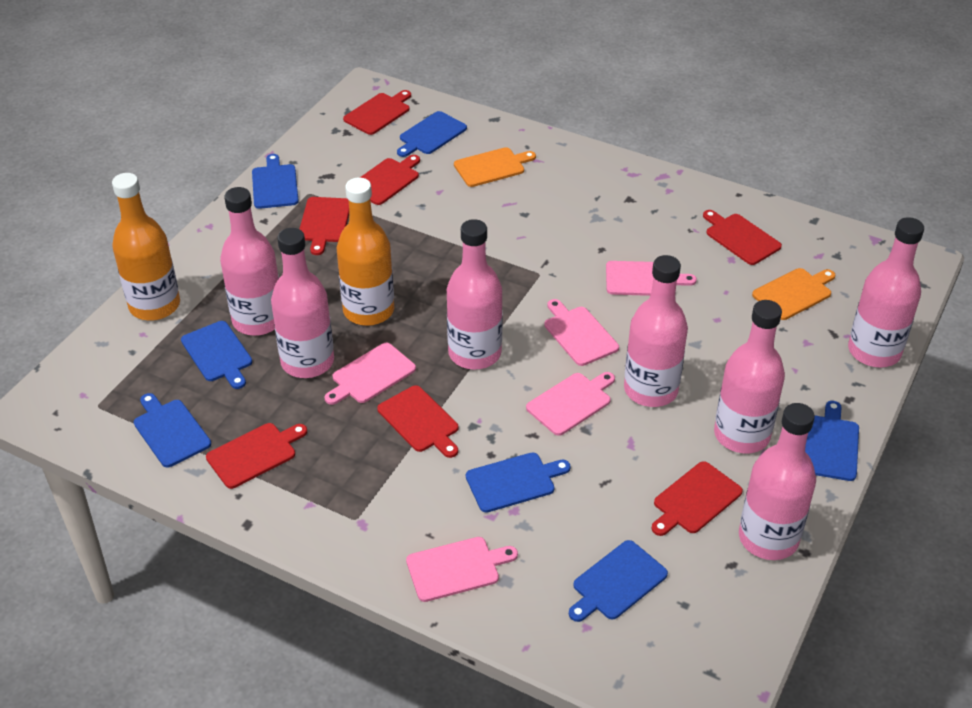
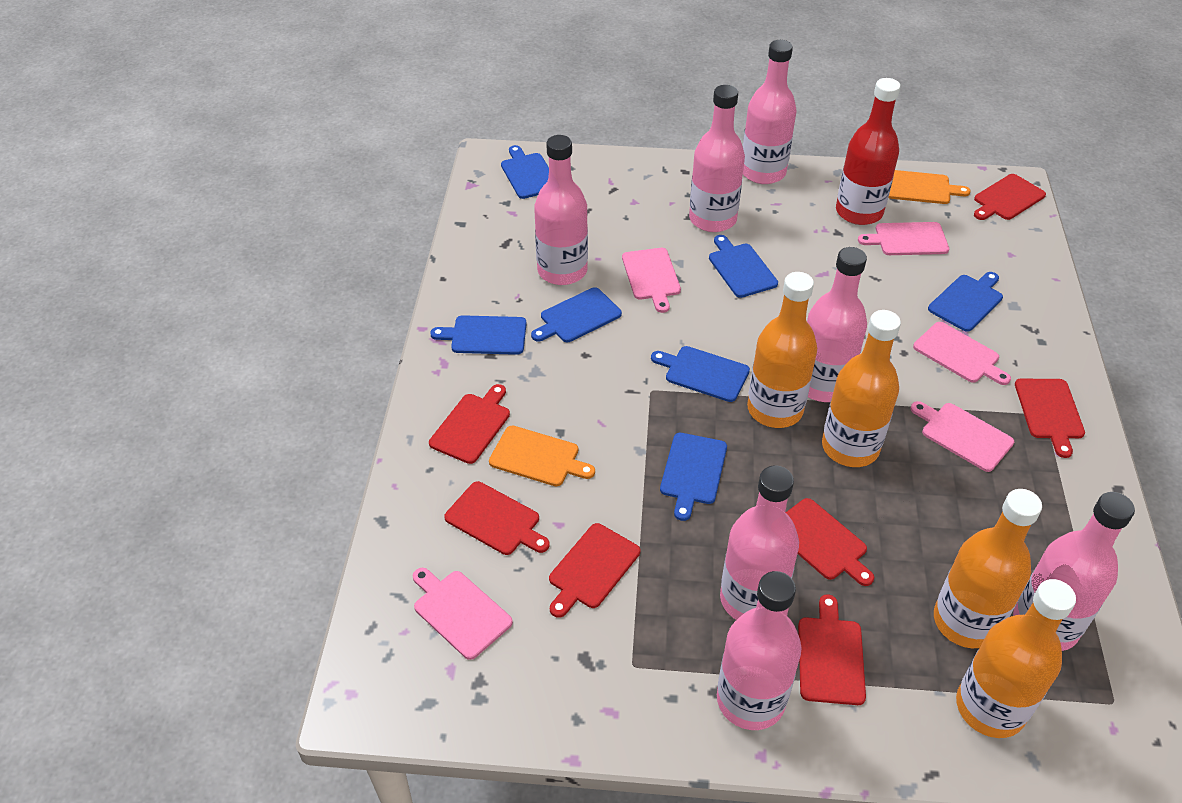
orange bottle: [112,173,180,321] [337,178,394,326] = 2 -> [747,272,817,428] [822,310,901,467] [934,489,1042,648] [956,579,1076,738] = 4
red bottle: none = 0 -> [836,78,900,225] = 1

